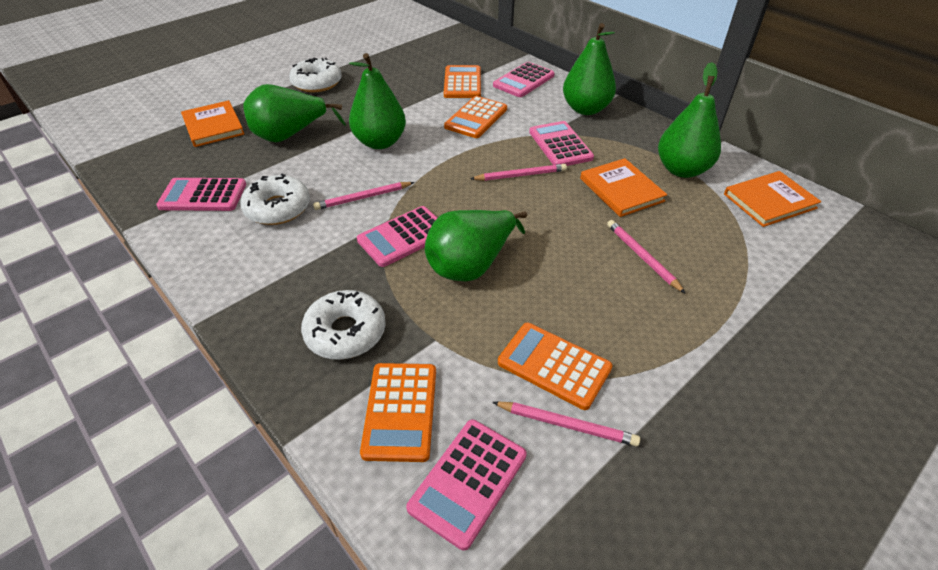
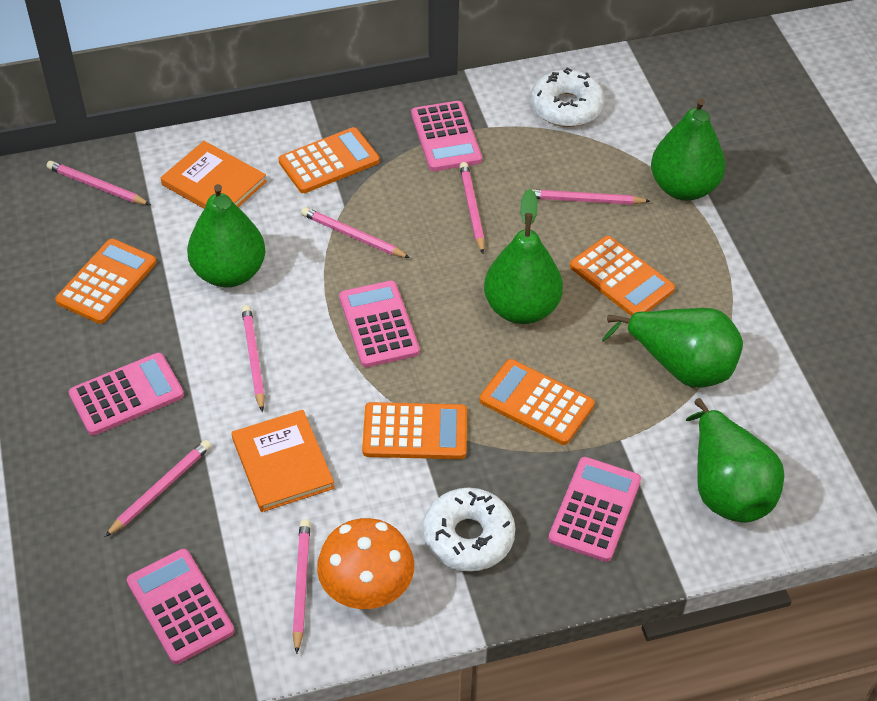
orange book: [181,100,244,147] [580,158,667,217] [724,171,821,227] = 3 -> [161,141,267,209] [232,410,335,512] = 2
orange calculator: [360,363,436,462] [444,65,481,98] [444,96,507,138] [498,323,613,410] = 4 -> [55,239,156,324] [278,127,380,193] [362,402,467,459] [480,359,595,445] [570,236,675,316] = 5
orange mushroom: none = 0 -> [317,518,414,609] = 1
pink pencil: [313,182,415,210] [470,164,567,181] [492,401,640,446] [607,220,686,294] = 4 -> [47,161,151,205] [105,440,211,537] [242,305,265,412] [292,519,310,654] [301,207,410,258] [460,162,485,254] [533,190,650,205] = 7
white donut: [240,174,310,225] [289,58,342,92] [301,290,386,360] = 3 -> [422,488,515,572] [531,68,605,127] = 2

